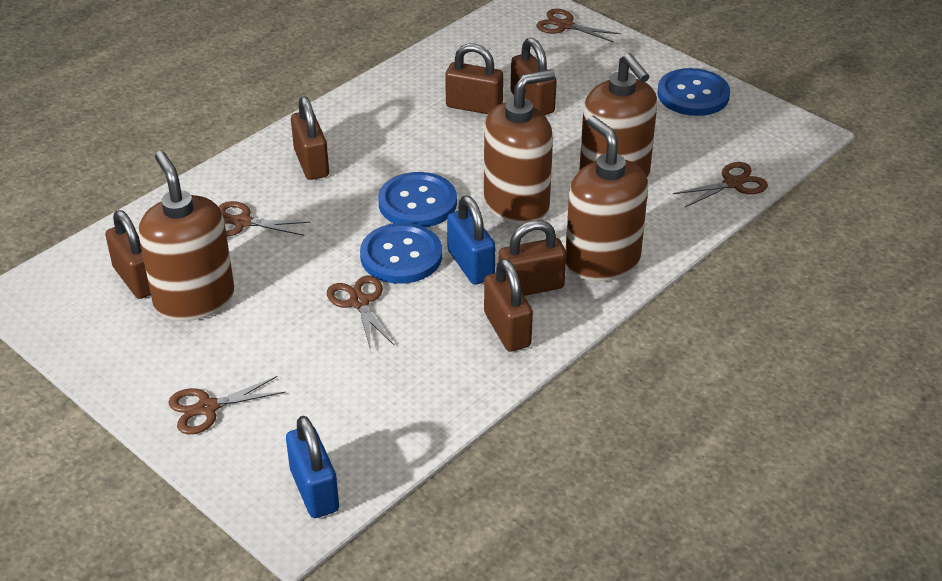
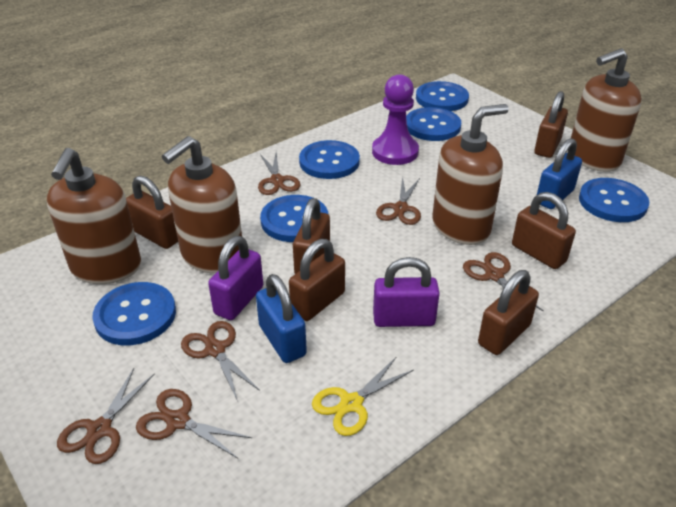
blue button: [360,223,442,284] [378,172,457,227] [657,68,730,116] = 3 -> [92,282,176,345] [260,195,328,242] [299,140,360,179] [406,107,461,141] [416,81,469,111] [579,178,649,222] = 6
brown scissors: [168,376,285,435] [219,201,311,236] [327,276,394,351] [536,9,621,43] [673,162,768,207] = 5 -> [57,368,155,464] [136,389,252,458] [181,321,260,402] [258,153,301,195] [376,177,421,225] [463,252,544,312] = 6
purple padlock: none = 0 -> [208,236,263,320] [373,257,440,327] = 2
purple pawn: none = 0 -> [372,74,419,165] = 1
yellow scissors: none = 0 -> [312,356,414,436] = 1

